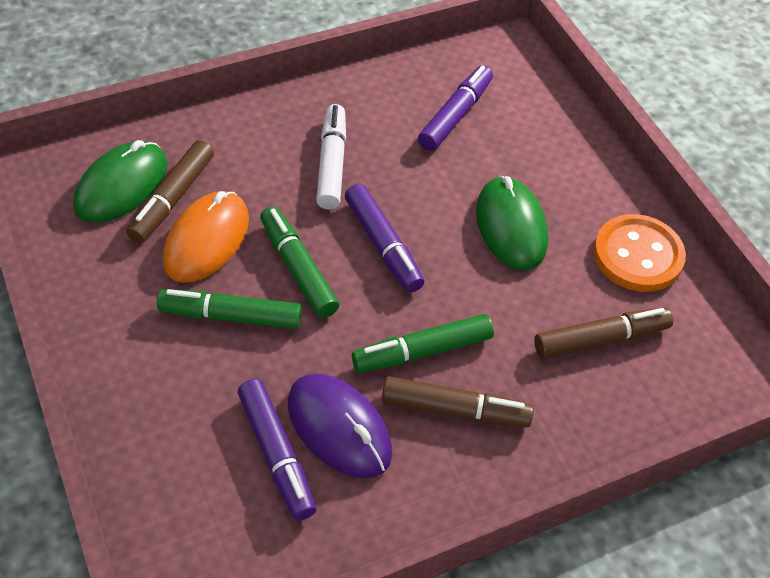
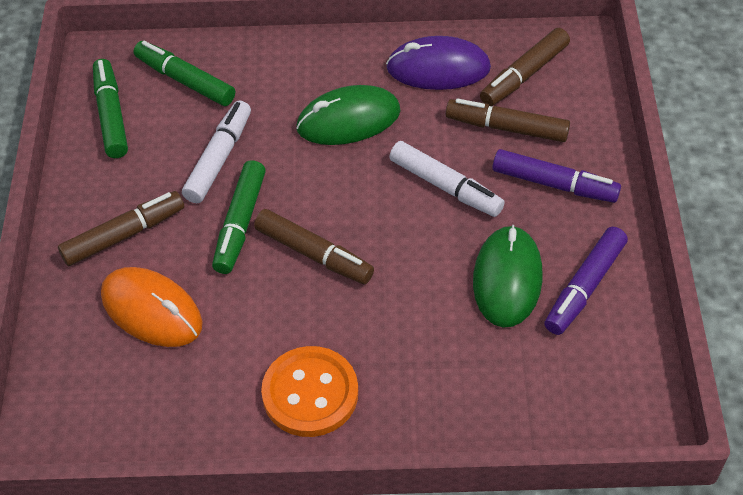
brown marker: [126,140,214,243] [382,376,534,427] [534,307,673,359] = 3 -> [58,191,184,266] [254,209,374,284] [446,98,570,142] [480,28,570,106] = 4
purple marker: [238,379,316,521] [345,184,424,293] [418,65,493,151] = 3 -> [493,149,621,203] [544,227,628,335] = 2
white marker: [316,104,346,210] = 1 -> [182,101,251,203] [390,141,505,217] = 2

